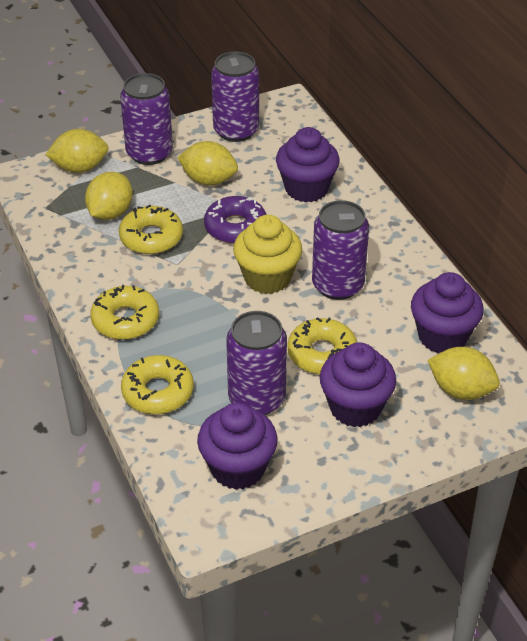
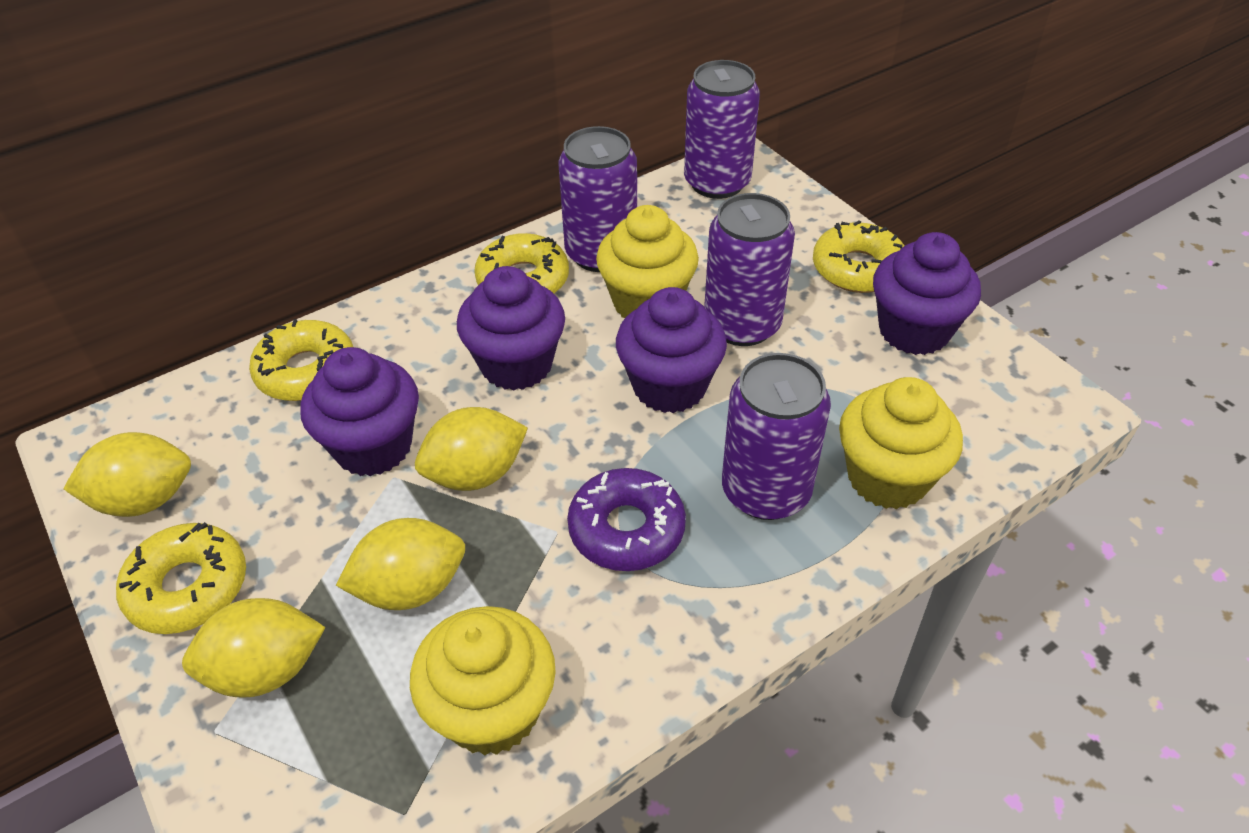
yellow cupcake: [233,215,302,294] = 1 -> [410,606,556,756] [596,205,699,318] [839,377,963,510] = 3

